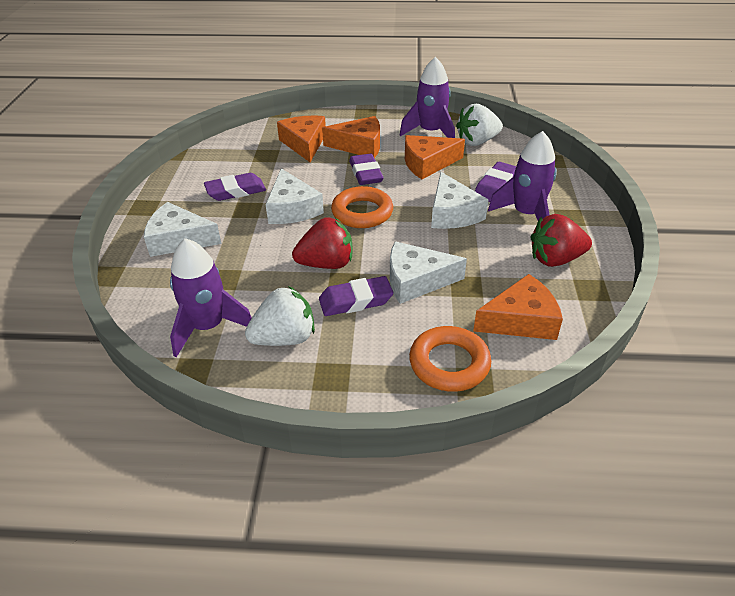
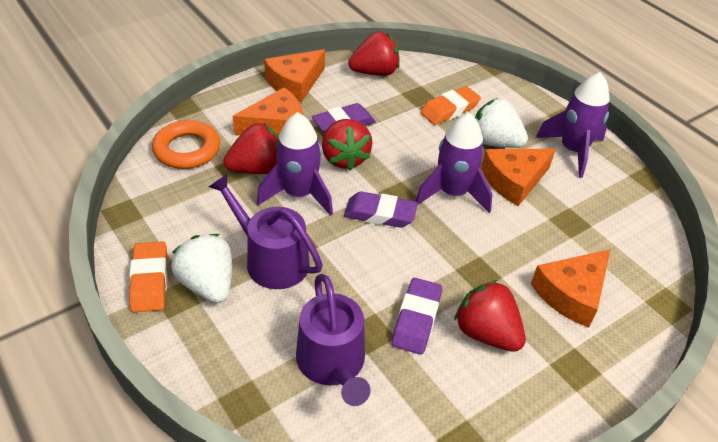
orange eraser: none = 0 -> [129,241,168,312] [420,86,481,125] = 2
orange ring: [331,186,393,228] [409,326,491,392] = 2 -> [152,120,220,169] = 1
purple eraser: [204,173,266,201] [319,276,393,316] [349,154,384,185] [475,162,516,202] = 4 -> [312,103,376,133] [344,192,418,228] [392,278,442,355] = 3
purple watering can: none = 0 -> [209,174,323,289] [296,274,370,406] = 2
red strawberry: [292,218,352,269] [531,214,592,267] = 2 -> [223,123,279,174] [322,119,373,171] [348,31,400,76] [454,280,526,352] = 4
white cheese: [144,202,221,257] [266,168,324,224] [390,241,467,304] [431,172,488,229] = 4 -> none = 0

